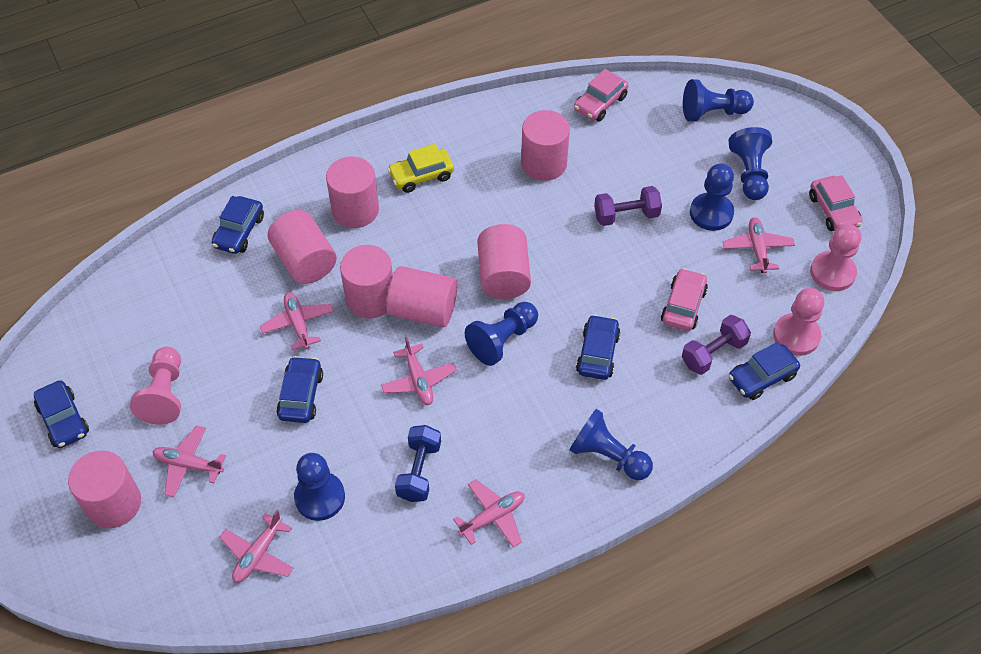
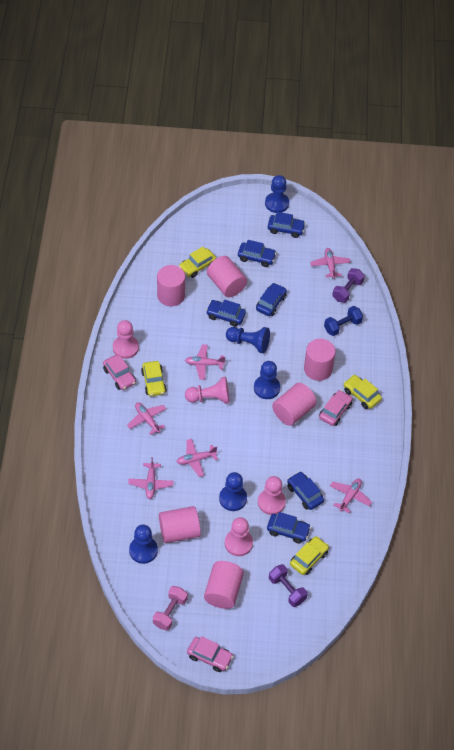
blue car: [34,380,89,448] [212,196,264,254] [276,356,323,423] [576,314,621,380] [729,342,800,400] = 5 -> [206,300,246,327] [238,240,277,267] [256,283,287,316] [267,512,311,544] [268,212,306,238] [287,471,324,510] = 6
blue pawn: [294,453,345,521] [465,302,538,366] [569,409,653,480] [683,79,754,122] [690,163,734,231] [728,127,772,200] = 6 -> [129,525,158,564] [219,472,247,511] [226,327,270,353] [254,361,280,399] [265,175,289,213] = 5
pink cylinder: [68,451,141,528] [268,210,337,284] [326,157,379,228] [340,245,393,318] [387,266,457,327] [477,224,531,299] [521,110,570,181] = 7 -> [157,265,185,306] [159,506,201,543] [204,561,244,609] [207,256,247,297] [272,383,317,426] [304,339,335,381] = 6
pink dumbbell: none = 0 -> [153,586,188,630] = 1
pink pawn: [130,347,181,425] [773,288,824,356] [810,224,861,291] = 3 -> [113,320,139,359] [185,377,230,404] [225,517,253,556] [258,476,286,515] = 4
yellow car: [388,144,454,193] = 1 -> [141,361,167,396] [179,247,216,278] [290,536,329,575] [344,375,382,409] = 4

